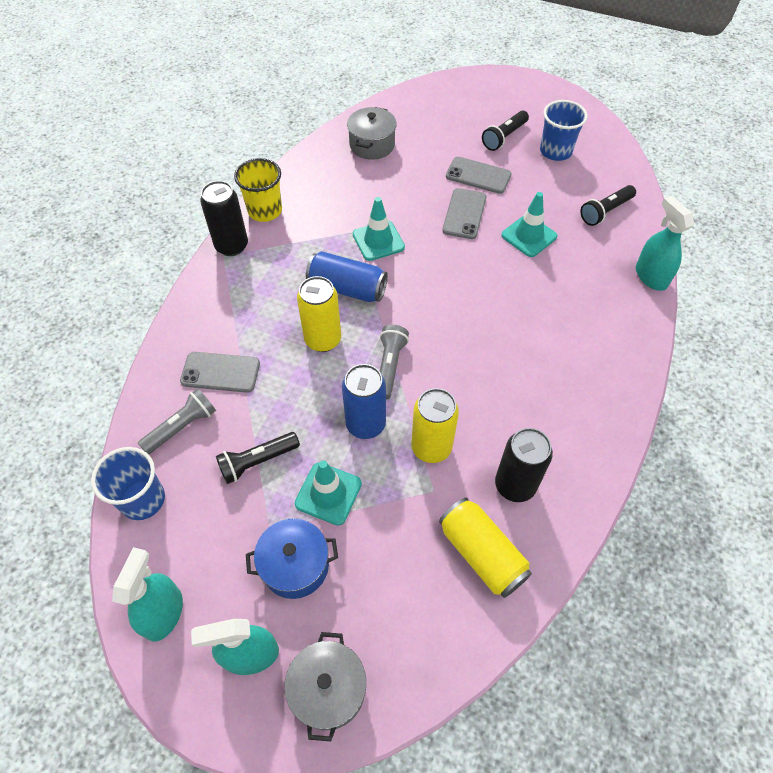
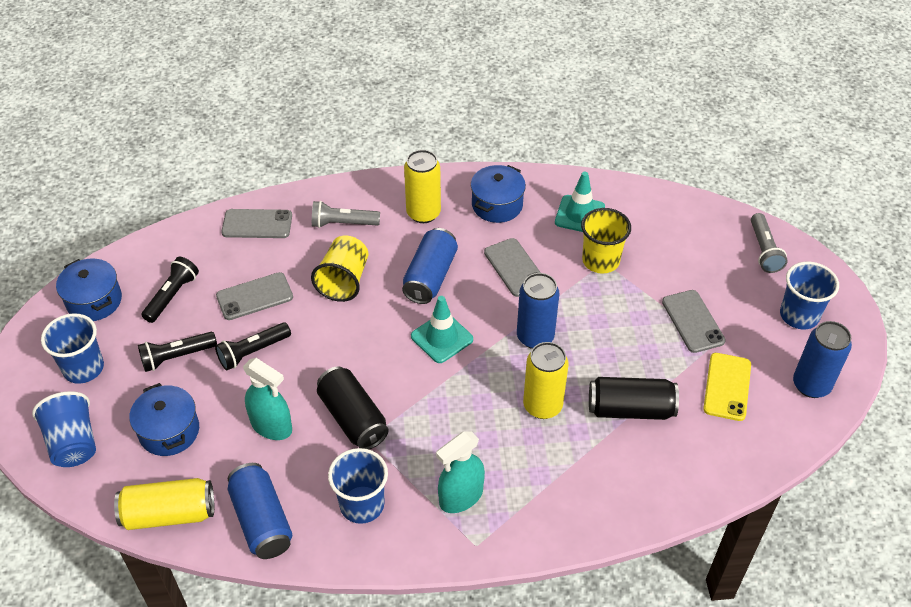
blue can: [306,251,388,302] [342,364,386,439] = 2 -> [228,463,292,559] [402,228,458,304] [517,273,559,349] [793,321,852,398] = 4
blue cup: [91,447,165,520] [540,100,588,161] = 2 -> [32,391,96,467] [41,313,104,384] [328,448,388,524] [780,262,839,329] = 4
blue pot: [246,518,338,599] = 1 -> [56,259,122,321] [129,383,199,456] [471,165,526,223] = 3
grey phone: [180,352,260,393] [442,188,486,239] [446,157,512,194] = 3 -> [216,272,293,320] [221,209,292,238] [484,238,541,297] [662,290,726,353] = 4
grey pot: [285,632,366,742] [347,107,397,160] = 2 -> none = 0
turquoise spray bottle: [112,547,183,642] [191,619,279,675] [636,196,694,291] = 3 -> [243,358,292,440] [436,431,485,513] = 2
turquoise traffic cone: [295,460,362,525] [353,197,405,261] [501,192,557,257] = 3 -> [411,296,473,363] [555,172,605,232] = 2
yellow cup: [234,158,282,222] = 1 -> [311,236,368,302] [581,208,631,274] = 2
yellow phone: none = 0 -> [703,353,751,421] = 1

